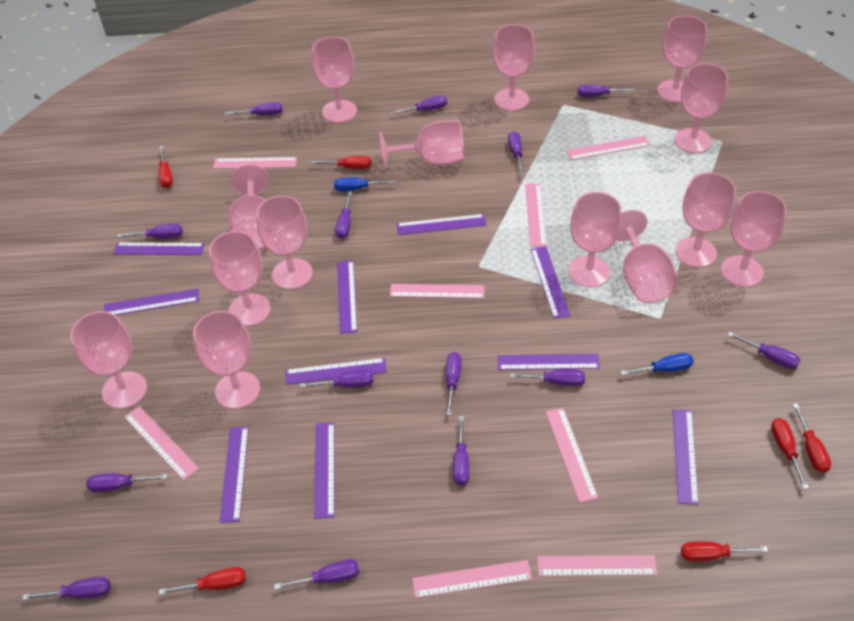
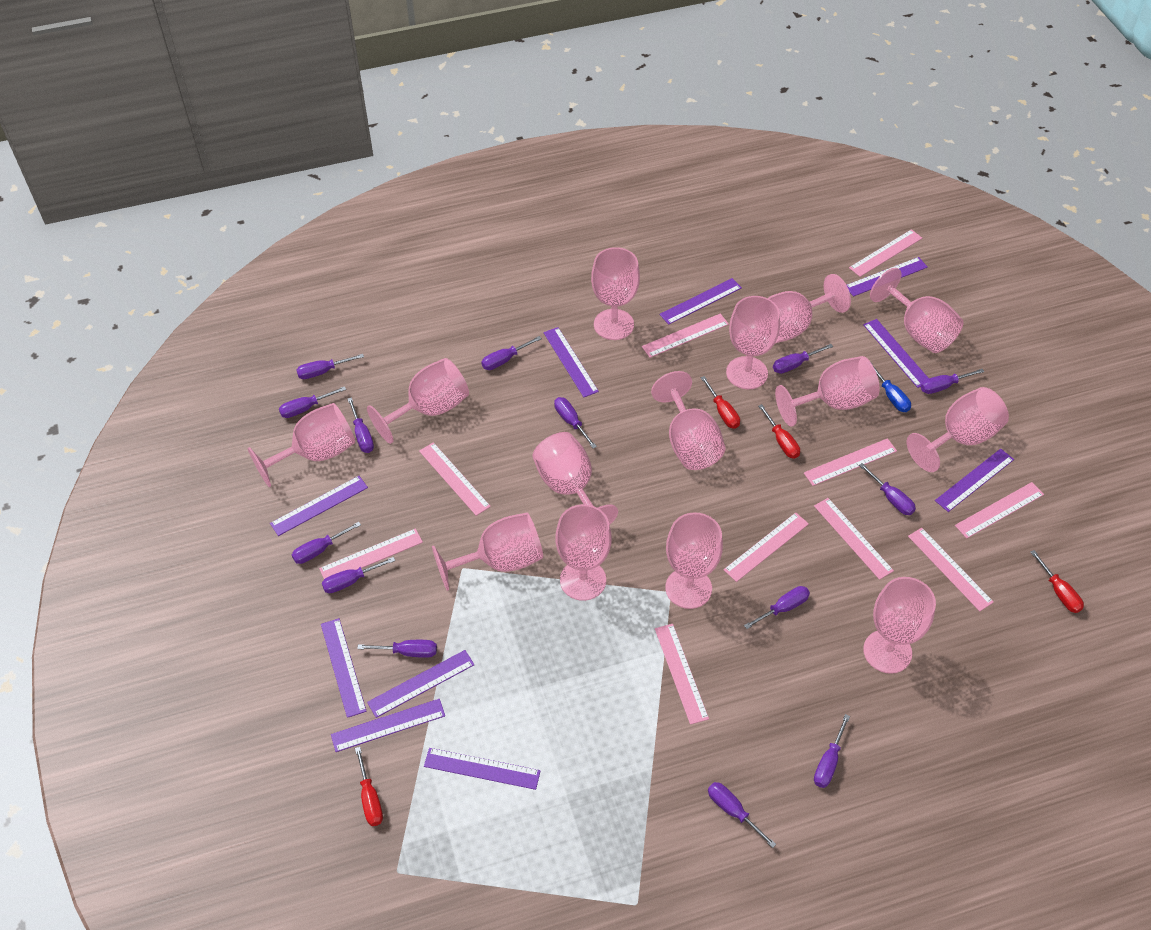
blue screwdriver: [334,177,396,191] [621,353,694,375] = 2 -> [872,364,911,412] = 1
pink ruler: [124,406,199,481] [213,157,297,169] [390,284,485,299] [412,560,532,598] [525,184,547,247] [537,555,658,576] [545,408,598,503] [566,136,651,160] = 8 -> [319,528,423,579] [419,442,491,516] [642,314,729,358] [655,624,709,725] [723,512,809,582] [804,438,897,486] [814,498,894,580] [849,229,922,277] [908,528,994,611] [955,482,1044,539] = 10
red screwdriver: [158,146,173,188] [159,567,246,595] [311,156,371,169] [681,542,768,561] [771,418,809,489] [793,404,831,473] = 6 -> [355,747,383,826] [700,376,740,429] [758,404,800,458] [1030,550,1084,613] = 4

